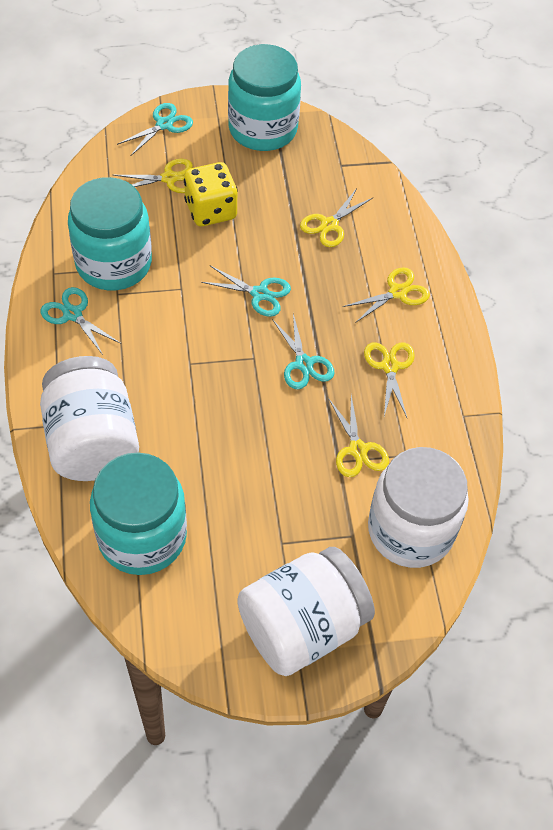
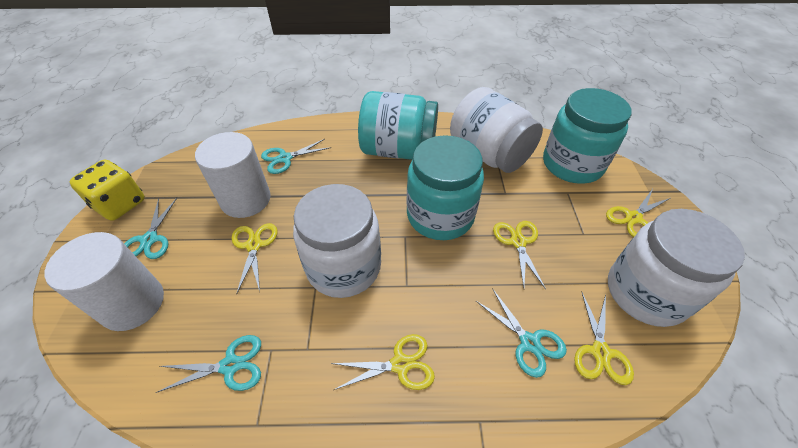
white cylinder: none = 0 -> [45,232,164,331] [195,132,271,218] = 2

